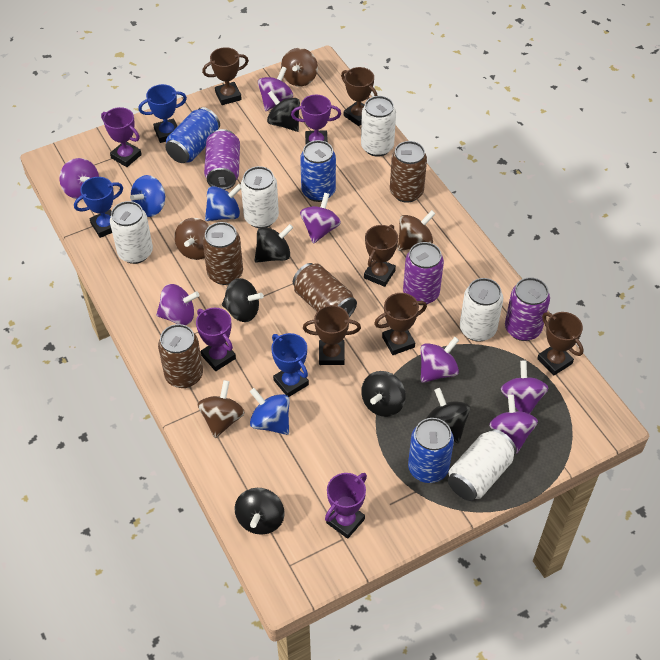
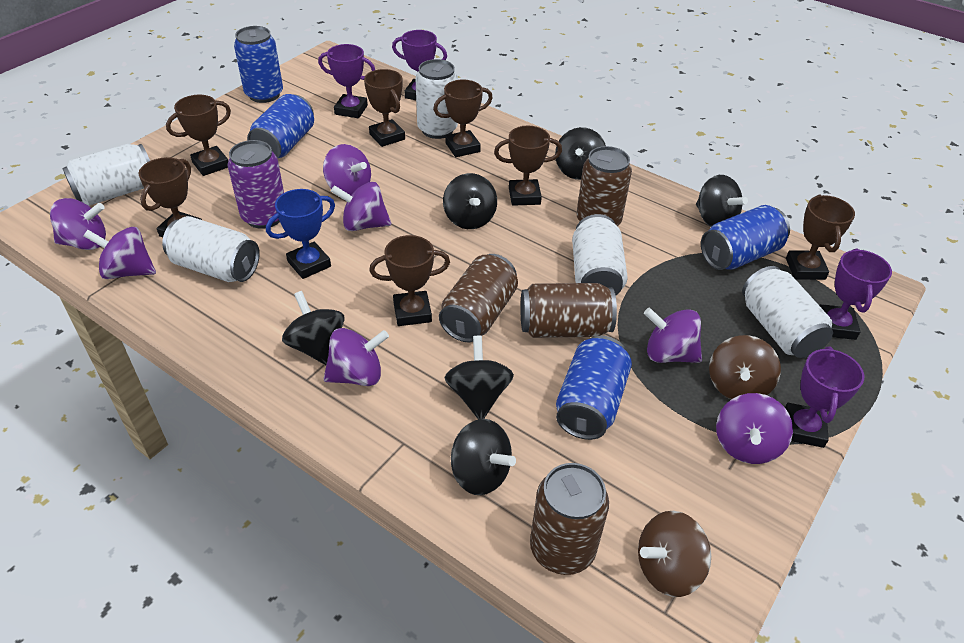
blue can: [165,107,220,163] [300,140,336,202] [408,418,454,483] = 3 -> [234,26,283,103] [247,94,314,159] [556,336,632,440] [701,205,790,270] = 4
blue spinning top: [130,175,165,217] [205,184,241,221] [250,388,289,435] = 3 -> none = 0
blue trophy: [74,177,123,238] [138,84,187,143] [271,333,309,397] = 3 -> [266,189,335,279] = 1
brown spinning top: [174,218,210,260] [197,380,245,438] [281,48,318,87] [398,210,435,251] = 4 -> [638,511,711,597] [709,335,781,399] = 2
brown trophy: [202,47,249,105] [303,305,361,365] [341,67,377,126] [364,225,398,287] [374,293,427,355] [537,312,584,375] = 6 -> [138,157,202,237] [166,95,231,176] [364,69,405,147] [369,235,450,326] [433,80,493,157] [494,126,562,206] [786,195,855,280] = 7
purple can: [204,129,240,190] [403,242,444,304] [505,277,550,341] = 3 -> [227,140,284,229] = 1

